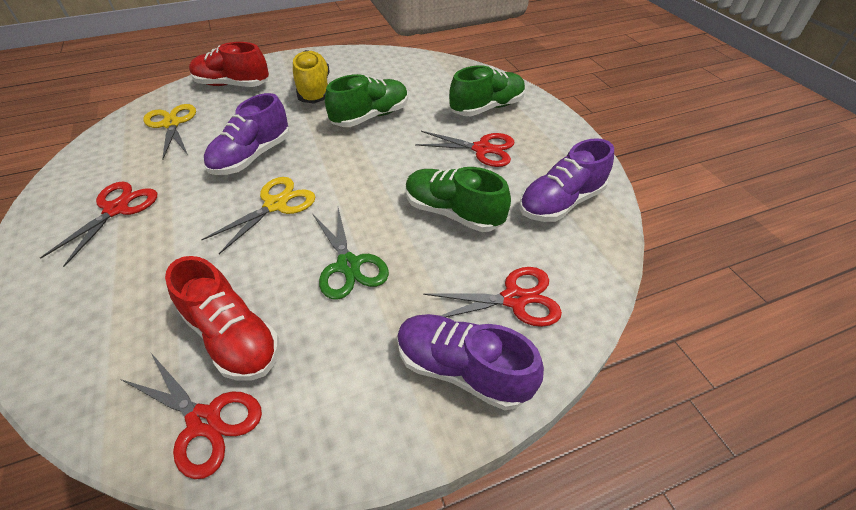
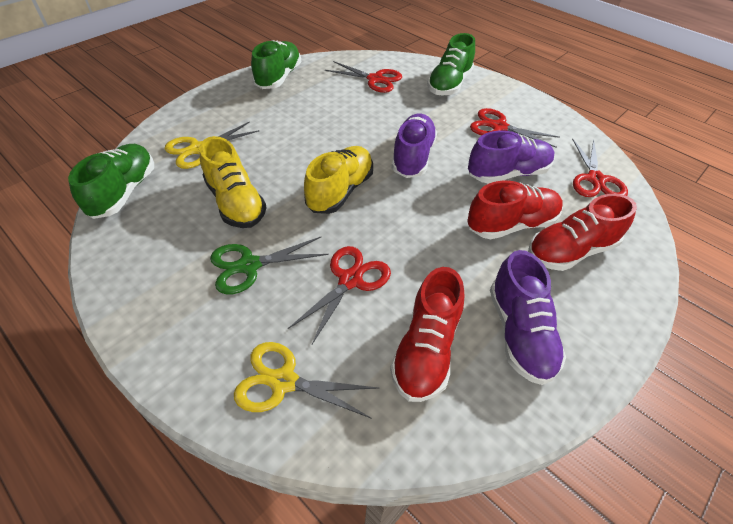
red shoe: [165,256,279,381] [189,42,269,87] = 2 -> [390,267,464,402] [467,181,563,239] [528,194,637,271] = 3
yellow shoe: [293,50,330,104] = 1 -> [200,136,267,228] [304,146,373,214] = 2

